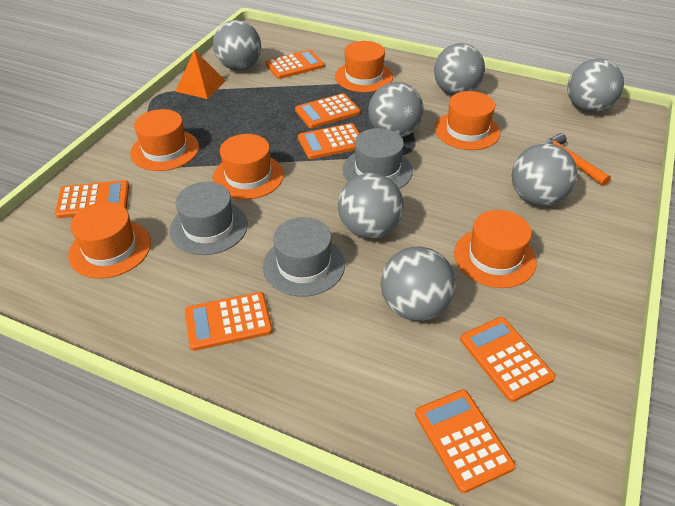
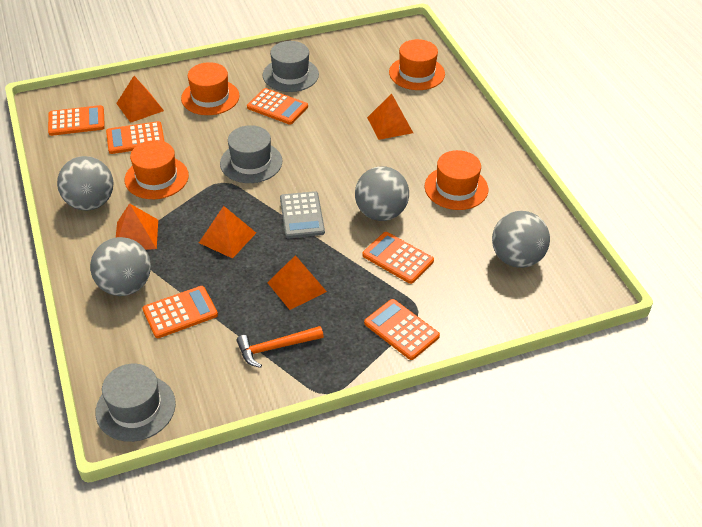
grey ball: [213,20,261,70] [338,173,404,239] [368,82,424,137] [381,246,456,321] [434,43,485,95] [512,143,577,206] [567,58,624,113] = 7 -> [57,156,114,211] [90,237,151,296] [355,166,409,221] [492,211,550,268] = 4
grey calculator: none = 0 -> [280,191,325,238] = 1
orange calculator: [55,180,129,218] [185,292,273,351] [265,50,324,79] [295,93,360,128] [298,123,360,159] [415,390,515,493] [460,317,556,402] = 7 -> [48,105,105,136] [106,121,165,154] [142,286,218,338] [247,88,308,125] [362,232,434,284] [364,299,440,360] = 6
orange hat: [68,202,151,279] [130,109,199,171] [213,134,284,200] [335,41,393,92] [435,91,500,150] [454,210,537,288] = 6 -> [125,140,189,199] [181,62,239,115] [389,39,445,90] [424,150,488,210] = 4
orange pyramid: [175,50,225,99] = 1 -> [116,76,164,123] [116,203,158,250] [199,206,256,259] [267,255,327,310] [367,94,413,140] = 5

